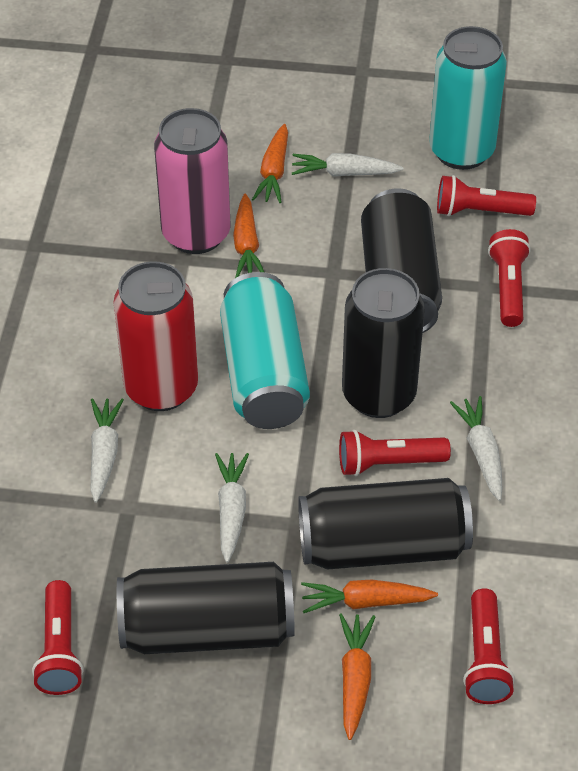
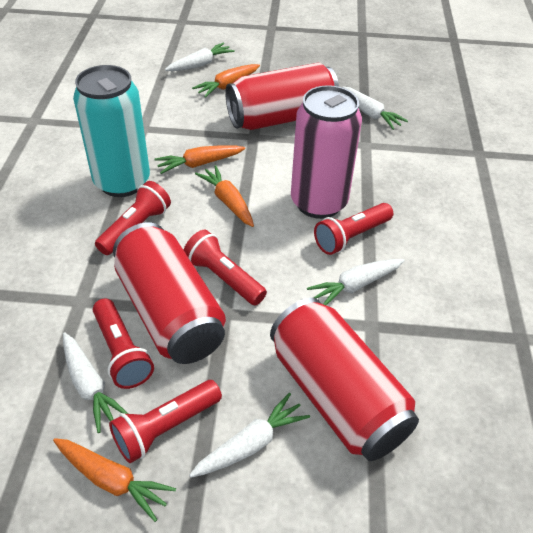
black can: [117,562,295,654] [298,478,473,570] [342,268,425,418] [361,188,442,333] = 4 -> none = 0
red can: [114,261,198,411] = 1 -> [113,222,226,364] [225,63,339,130] [270,298,419,461] = 3
turquoise can: [220,272,310,429] [429,26,507,170] = 2 -> [73,65,150,197] = 1
white carrot: [91,398,124,503] [215,453,249,563] [292,153,404,177] [450,396,502,501] = 4 -> [63,332,128,433] [165,43,235,71] [189,393,310,478] [307,259,405,305] [342,87,408,130] = 5

